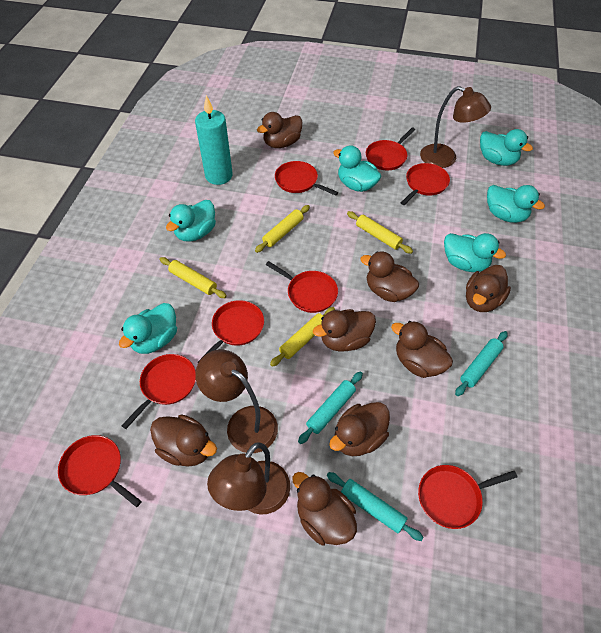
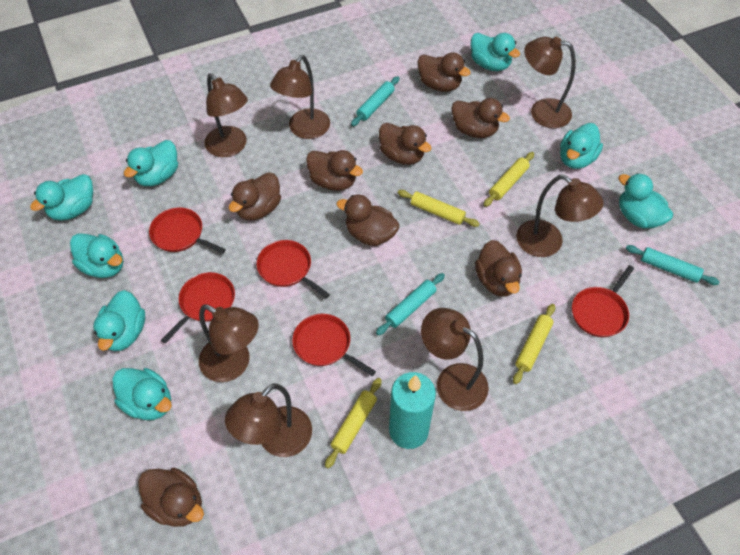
brown lamp: [195,350,278,453] [207,442,290,515] [420,86,491,168] = 3 -> [199,305,259,382] [204,73,248,157] [225,383,312,457] [270,55,330,139] [421,308,489,411] [516,175,604,257] [524,37,575,128] = 7
red pan: [58,435,142,507] [121,354,196,429] [198,300,264,363] [266,261,338,313] [275,161,338,196] [366,127,415,170] [401,163,450,205] [418,465,517,529] = 8 -> [149,207,226,254] [161,272,235,343] [257,240,330,298] [292,314,376,376] [572,265,634,337] = 5
turquoise duck: [119,303,177,354] [166,200,216,242] [333,145,381,192] [444,233,506,272] [480,129,533,166] [487,185,545,223] = 6 -> [30,174,93,221] [70,233,123,278] [93,290,145,351] [112,368,172,420] [124,140,178,186] [471,33,520,71] [560,123,603,169] [618,173,673,229] = 8

